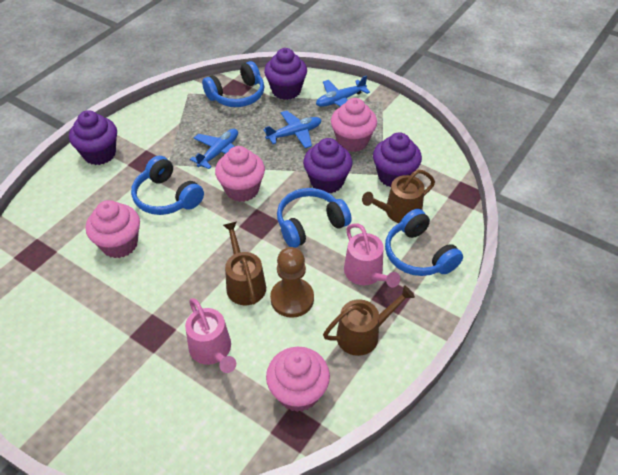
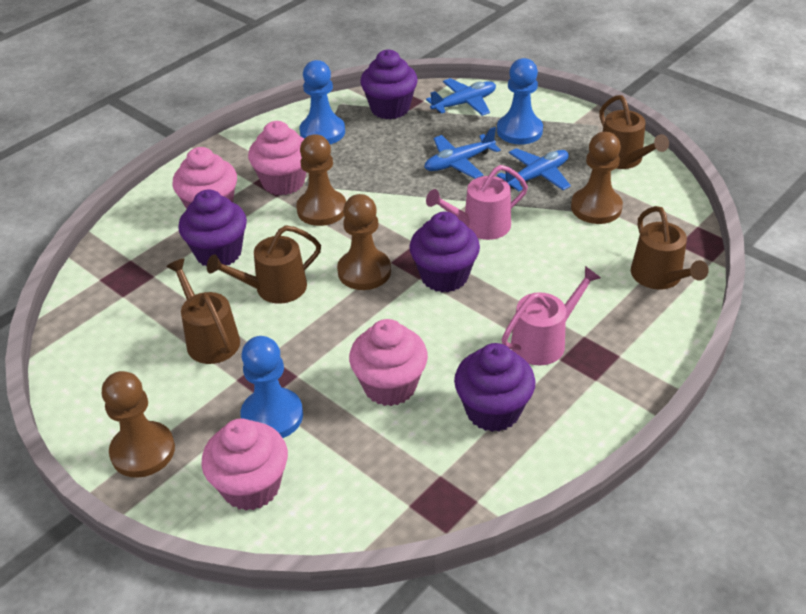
blue headphones: [131,156,204,215] [202,61,264,107] [277,188,352,248] [385,209,463,276] = 4 -> none = 0
blue pawn: none = 0 -> [241,336,303,438] [299,60,345,144] [497,58,543,145] = 3
brown pawn: [270,247,314,318] = 1 -> [102,371,175,478] [296,134,346,226] [337,194,391,290] [571,132,623,224] = 4
brown watering can: [223,222,266,305] [323,285,415,356] [362,169,435,223] = 3 -> [166,258,240,364] [207,225,321,304] [600,95,669,169] [631,206,709,289] = 4

